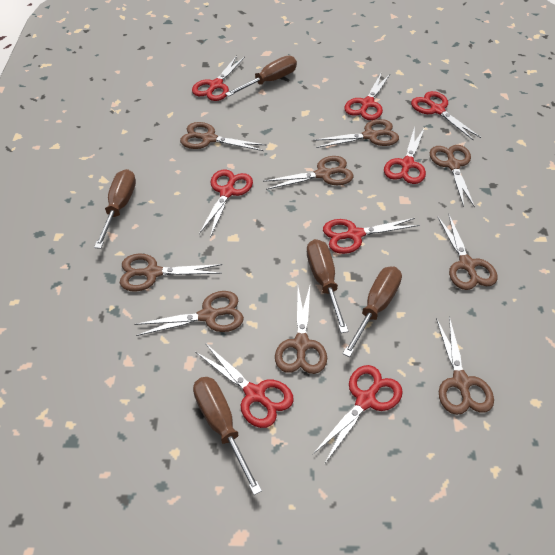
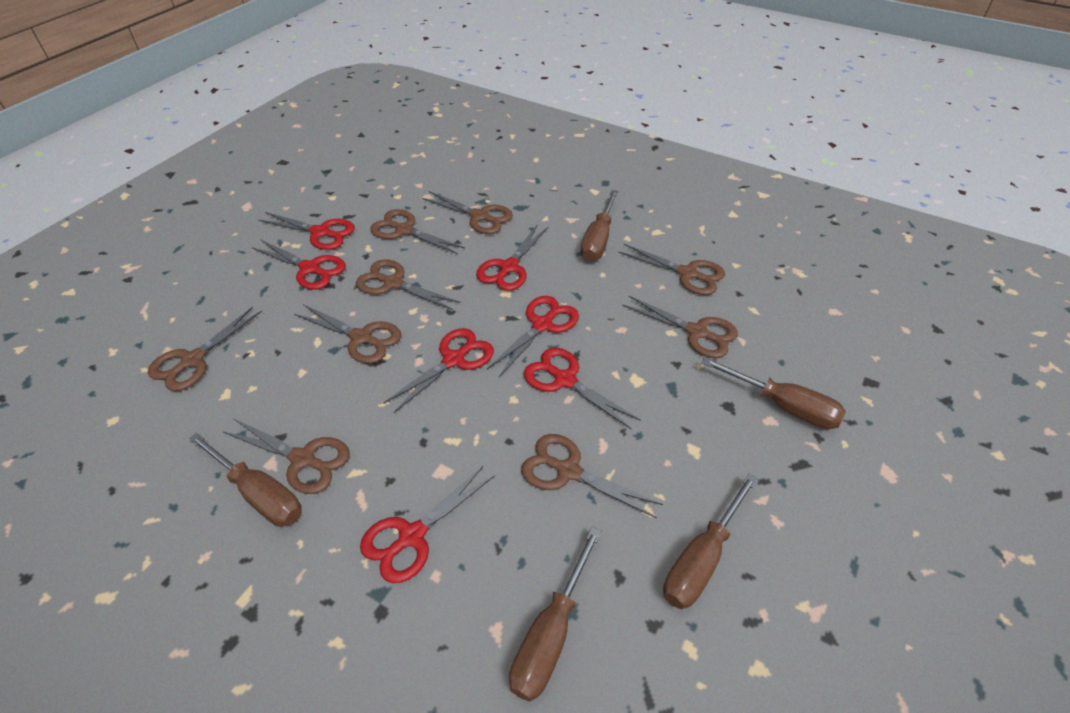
red scissors: [192,56,245,101] [195,343,294,428] [199,169,253,237] [313,365,403,463] [323,218,420,254] [344,73,391,120] [384,127,426,184] [411,91,481,141] = 8 -> [252,239,346,290] [259,212,355,250] [360,467,495,583] [383,328,494,413] [476,225,548,291] [487,296,579,377] [524,347,641,429] = 7

